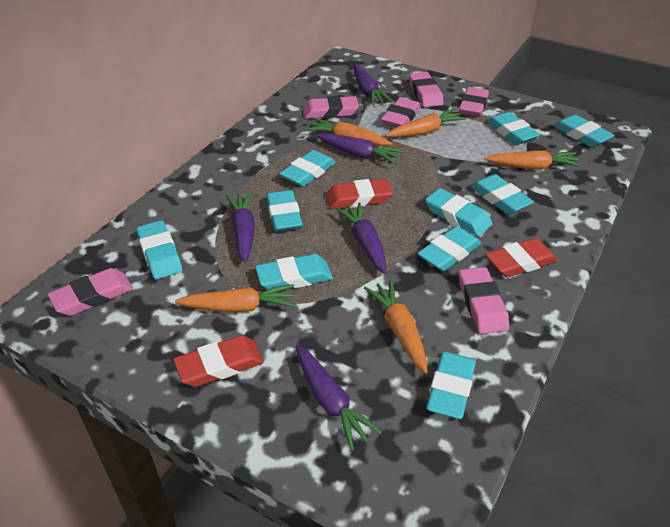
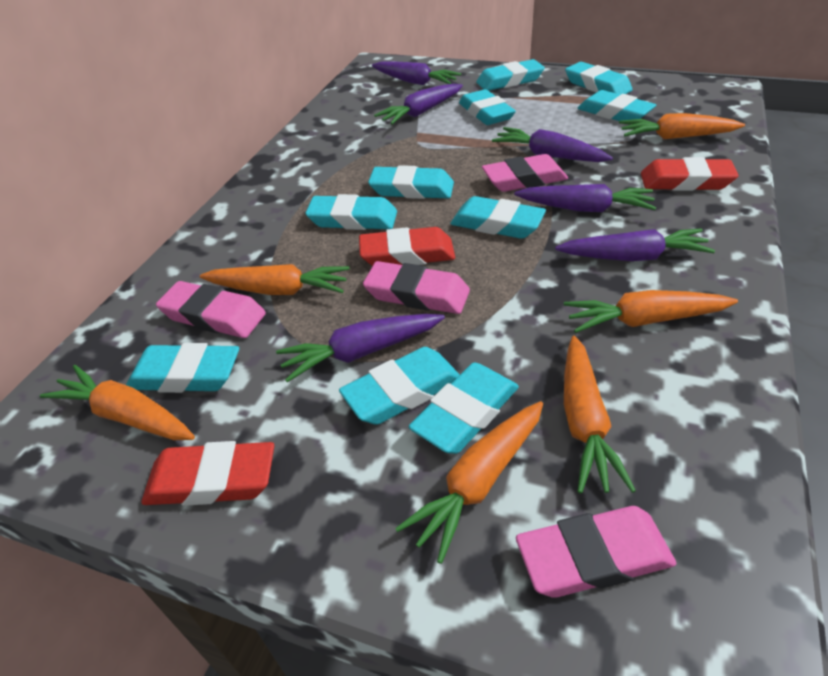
orange carrot: [175,284,295,313] [306,118,392,146] [364,280,428,373] [386,108,466,137] [484,150,582,169] = 5 -> [40,365,195,440] [200,264,350,295] [395,401,543,564] [564,290,738,333] [564,336,636,494] [619,113,745,139] = 6
pink eraser: [48,268,133,316] [303,96,359,119] [381,97,421,127] [409,72,444,107] [459,87,489,117] [459,267,509,334] = 6 -> [156,281,266,338] [363,261,470,314] [482,154,568,192] [516,506,676,598] = 4
purple carrot: [226,192,255,263] [296,345,382,451] [316,133,404,164] [335,202,386,274] [354,65,393,105] = 5 -> [276,314,445,382] [372,61,461,85] [374,84,463,125] [492,127,613,162] [514,184,656,212] [555,228,715,261] = 6

